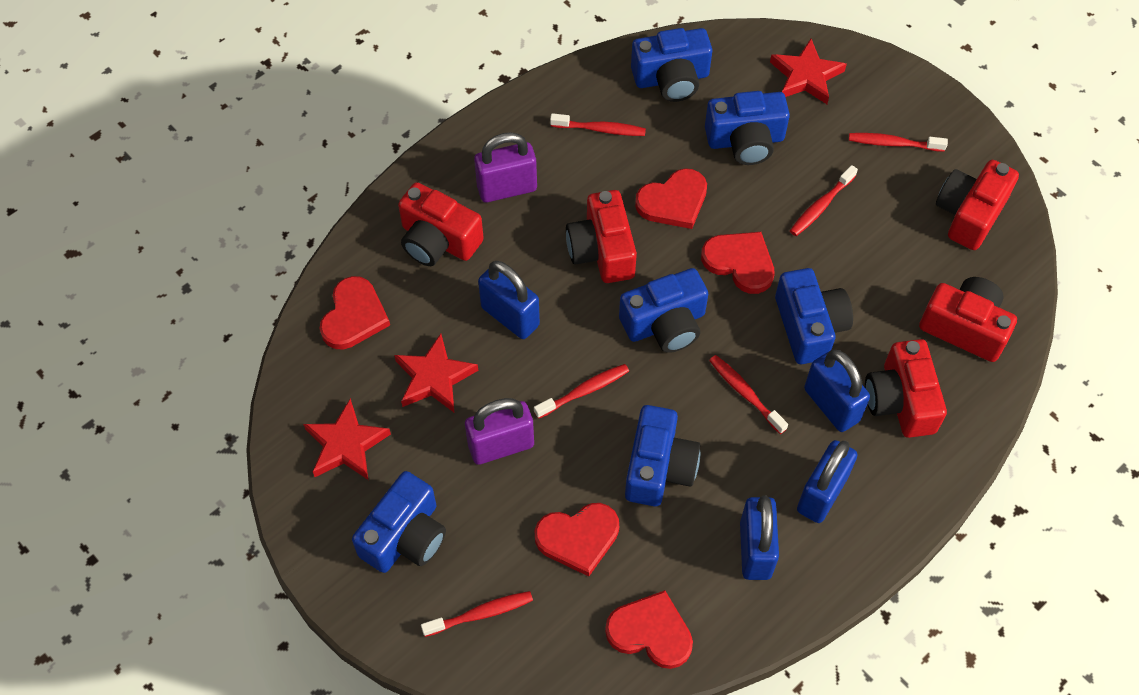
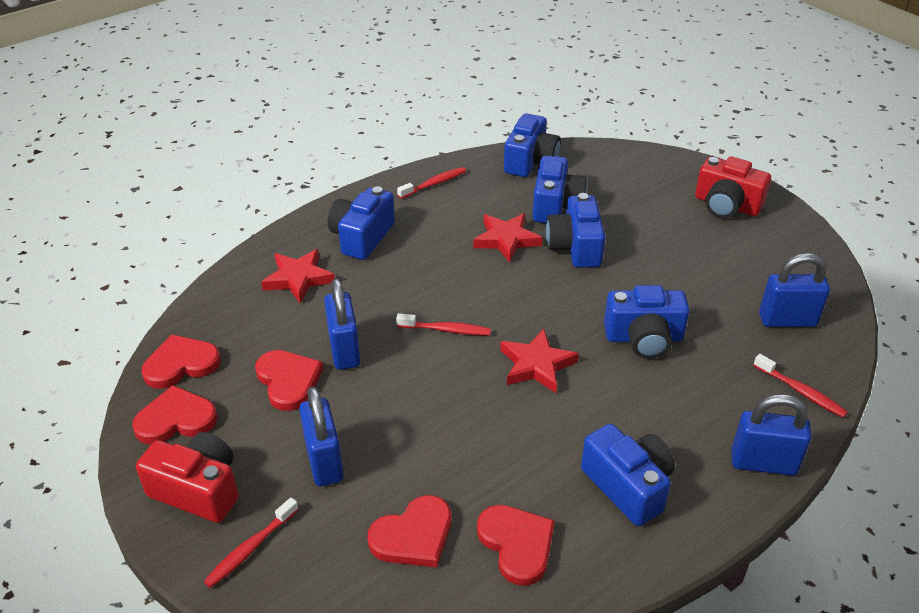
purple padlock: [465,398,534,465] [474,132,537,202] = 2 -> none = 0
red camera: [398,182,484,266] [566,190,637,283] [865,339,947,438] [919,277,1017,362] [936,160,1019,250] = 5 -> [136,432,239,523] [695,156,771,218] = 2
red toothbrush: [421,591,533,637] [534,364,629,419] [550,113,646,136] [709,355,788,434] [790,165,858,236] [849,133,948,152] = 6 -> [203,498,299,588] [396,313,491,336] [397,167,466,199] [753,354,848,418] = 4

